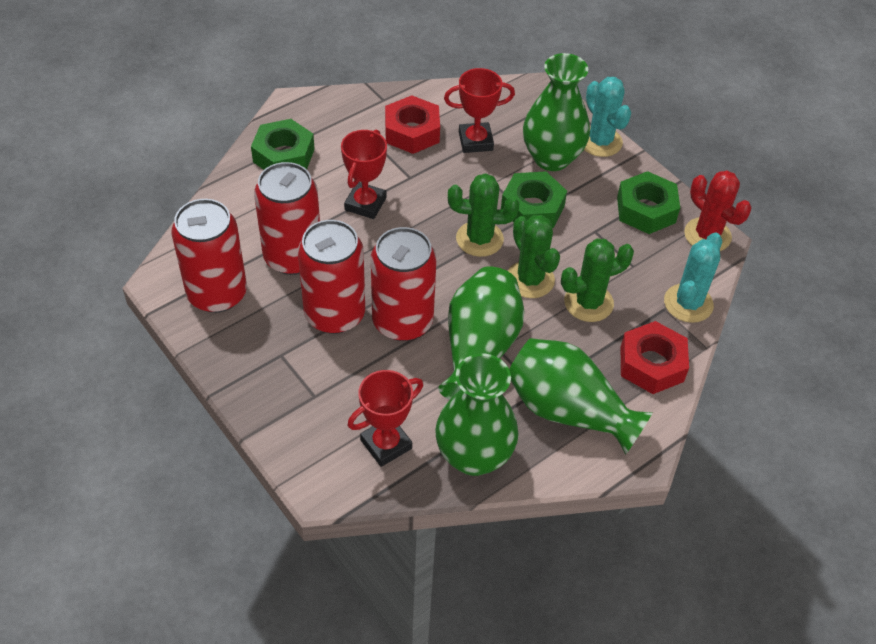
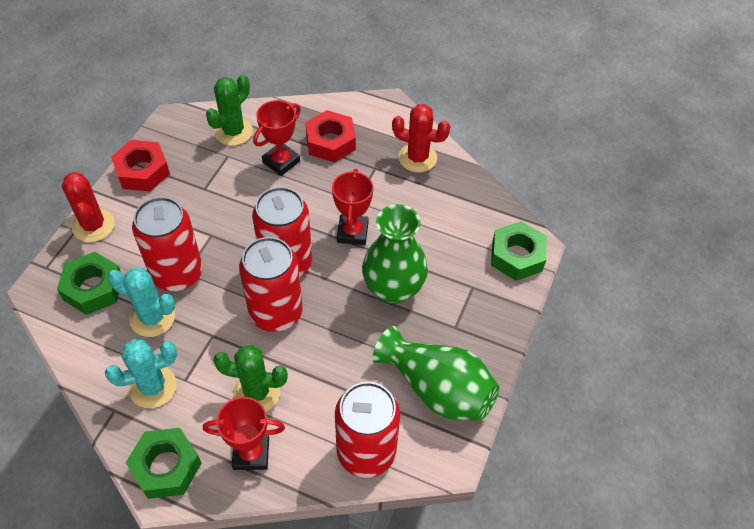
green cactus: [448,173,519,257] [508,215,560,298] [561,238,634,322] = 3 -> [206,75,253,146] [213,345,288,411] = 2
green vase: [435,354,519,476] [438,267,525,400] [509,338,653,455] [523,53,590,171] = 4 -> [362,204,428,304] [373,326,499,421] = 2
red cactus: [684,170,752,251] = 1 -> [62,172,115,242] [392,104,450,172] = 2

